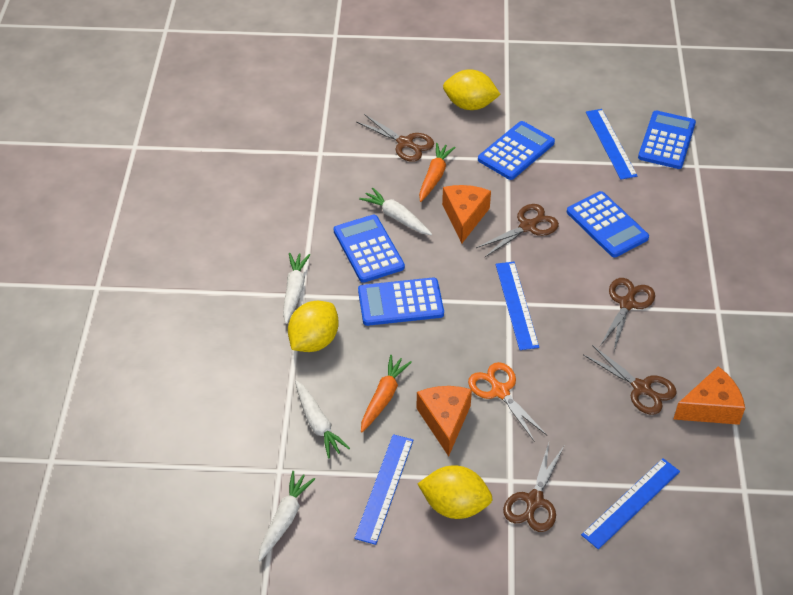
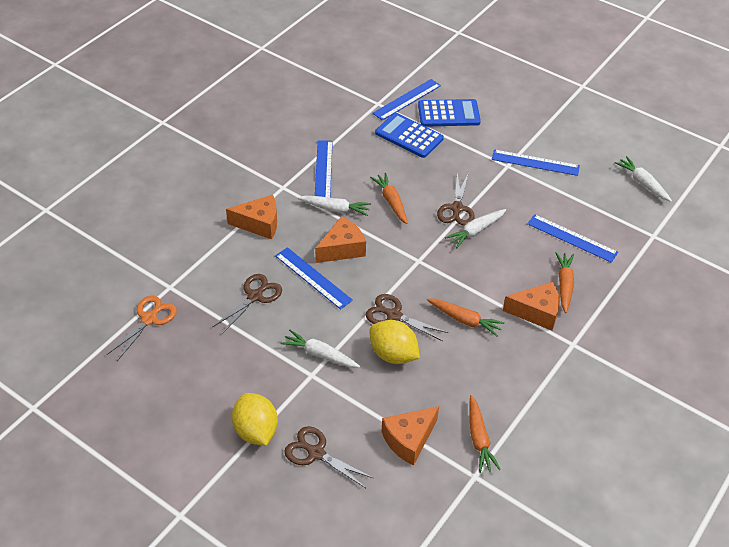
blue calculator: [334,215,405,283] [358,278,444,326] [478,121,555,180] [567,191,649,257] [638,111,696,169] = 5 -> [375,113,444,158] [418,99,481,127] = 2
blue ruler: [354,434,413,545] [496,262,539,350] [581,458,680,549] [586,109,637,180] = 4 -> [275,247,353,310] [315,140,333,198] [372,79,441,121] [492,149,580,176] [527,214,618,263] = 5
brown scissors: [357,114,434,162] [476,204,559,257] [503,443,564,532] [583,345,677,415] [600,278,655,351] = 5 -> [212,274,282,334] [284,426,373,488] [366,294,448,341] [437,173,475,226] = 4
orange carrot: [361,355,412,432] [419,143,456,202] = 2 -> [370,173,408,224] [427,298,505,337] [469,395,501,473] [555,252,574,313] = 4
orange cheese: [416,386,472,457] [442,185,491,243] [674,366,745,425] = 3 -> [226,195,277,239] [315,216,366,263] [381,406,439,466] [503,282,560,331] = 4
yellow lemon: [288,301,339,352] [418,465,493,519] [443,69,501,110] = 3 -> [232,393,278,446] [370,320,420,364] = 2

